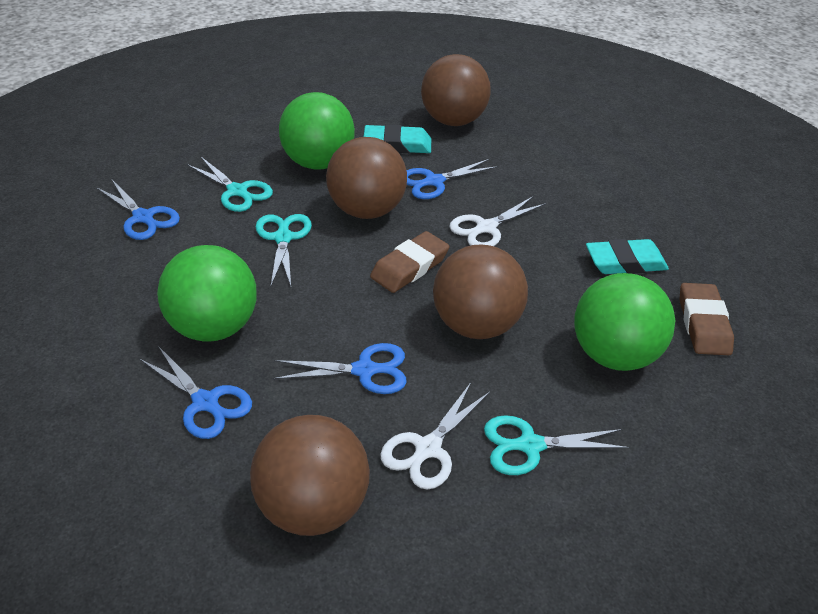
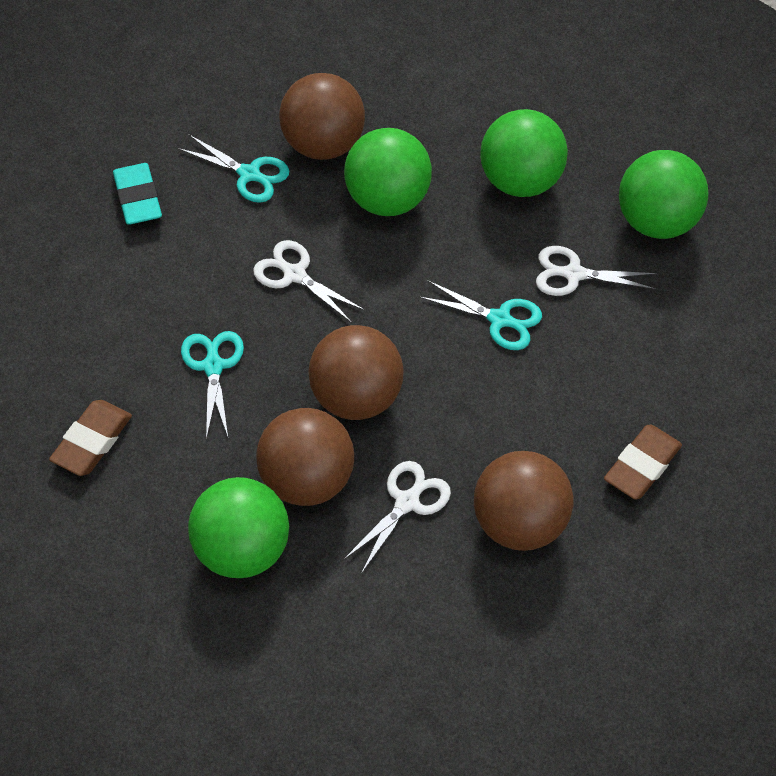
blue scissors: [96,180,180,240] [140,346,252,439] [273,343,407,394] [407,159,498,199] = 4 -> none = 0
green ball: [157,245,257,342] [279,92,355,170] [574,273,675,371] = 3 -> [188,477,289,578] [344,128,432,216] [480,109,568,197] [619,150,708,239] = 4
turquoise eraser: [364,124,431,153] [586,239,669,274] = 2 -> [113,163,162,225] = 1
white scissors: [380,383,491,490] [449,196,546,246] = 2 -> [253,240,365,323] [343,461,451,572] [536,246,658,296] = 3

